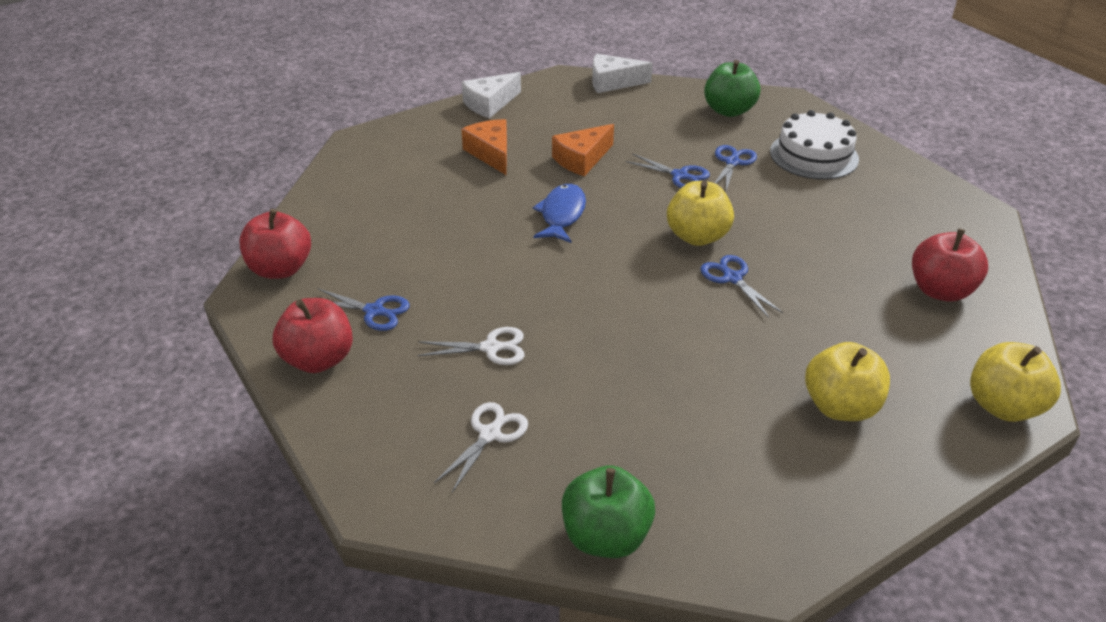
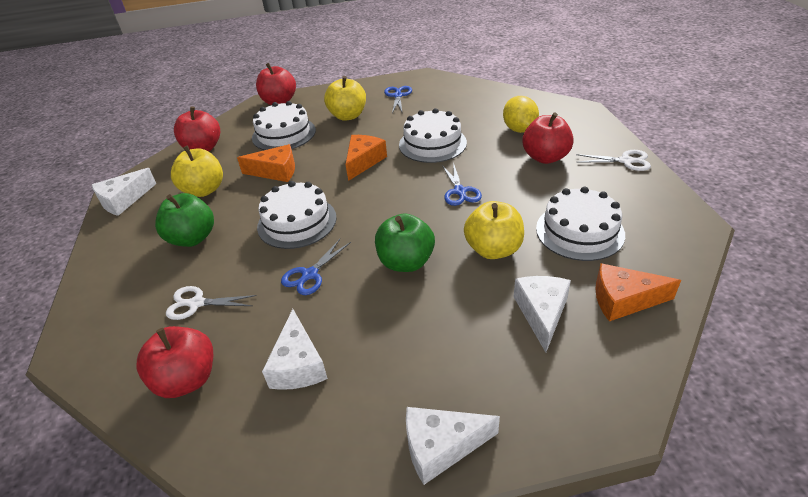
blue fish: [533,184,586,243] = 1 -> none = 0
blue scissors: [317,288,410,331] [625,154,710,188] [700,255,783,318] [715,145,757,191] = 4 -> [281,239,351,295] [384,86,412,113] [442,162,482,206] = 3
orange cheese: [461,119,507,175] [552,124,614,176] = 2 -> [237,144,295,182] [346,135,387,181] [595,263,681,321] = 3
red apple: [239,209,311,279] [273,298,353,373] [912,229,988,302] = 3 -> [136,326,213,398] [174,106,220,152] [256,63,296,105] [522,112,574,164] = 4
white cake: [770,110,859,180] = 1 -> [252,101,316,150] [257,181,337,249] [399,108,467,163] [536,186,625,261] = 4
white cheese: [462,72,521,118] [592,54,653,93] = 2 -> [92,168,156,216] [262,309,328,390] [406,407,500,485] [514,276,571,352] = 4
yellow lemon: none = 0 -> [503,96,539,133] = 1

